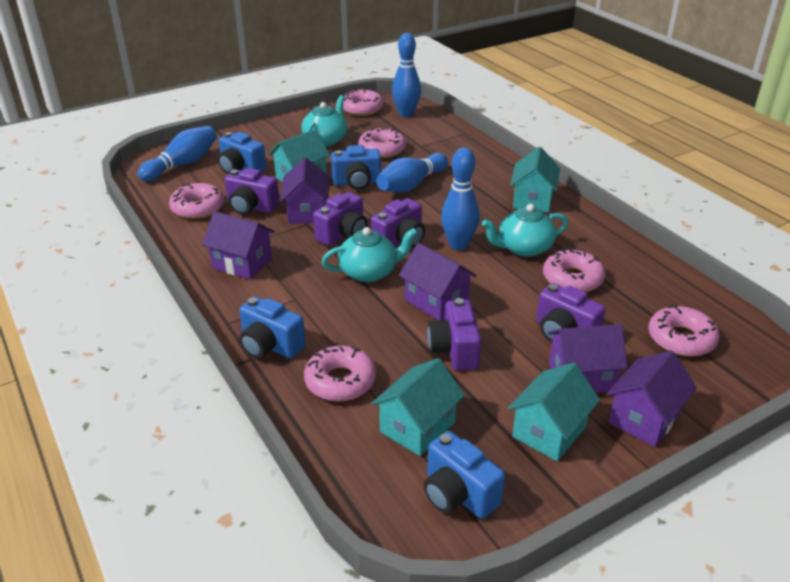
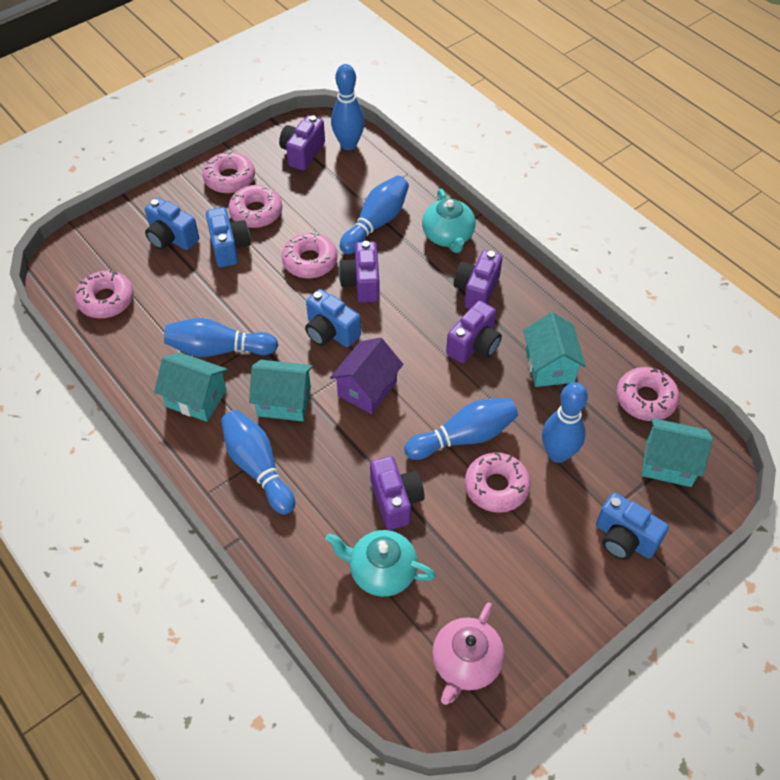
blue bowling pin: [138,126,217,181] [376,153,448,193] [392,33,421,117] [441,147,479,250] = 4 -> [164,318,278,357] [221,410,295,515] [331,64,365,150] [340,176,409,254] [404,398,518,460] [542,382,588,463] = 6
pink teapot: none = 0 -> [432,602,504,705] = 1
purple house: [202,211,274,280] [281,157,329,224] [399,243,476,321] [548,324,628,393] [607,350,697,447] = 5 -> [330,338,403,414] = 1
turquoise teapot: [302,95,348,147] [322,227,418,282] [482,204,568,257] = 3 -> [325,530,436,597] [422,189,476,253] = 2

